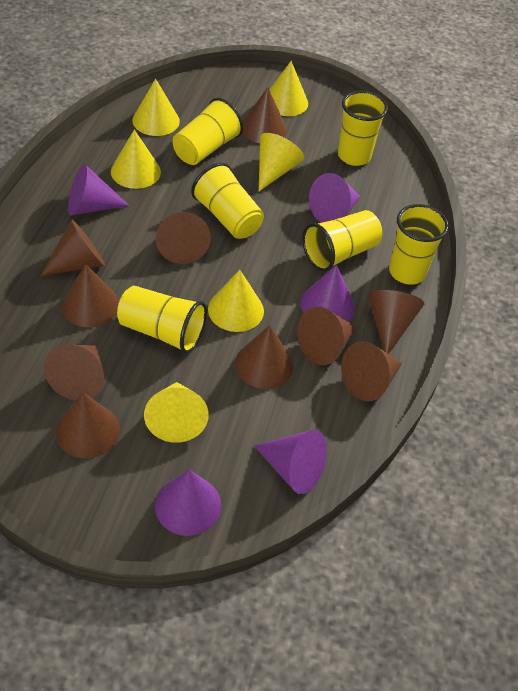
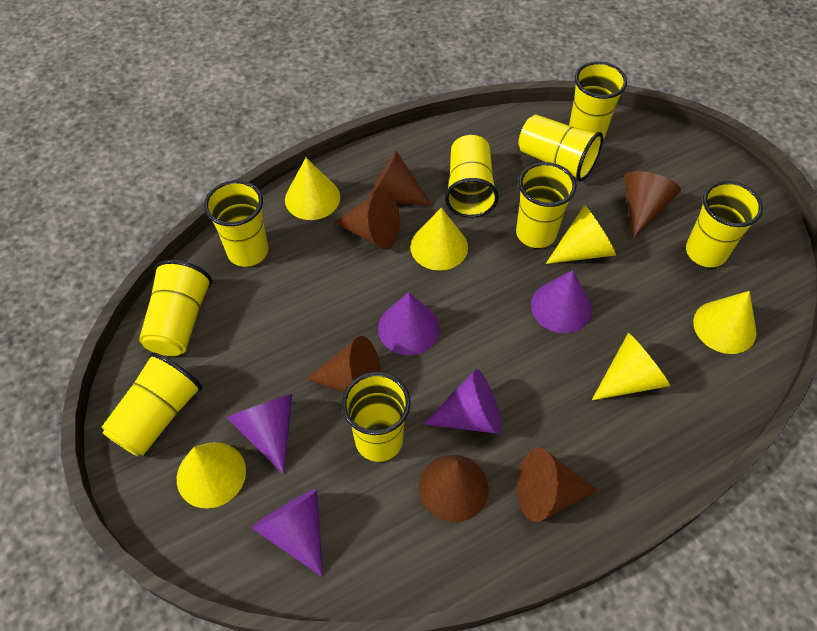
brown cone: [40,220,105,276] [44,345,104,400] [56,392,120,458] [61,264,119,327] [156,212,210,264] [235,325,293,389] [242,87,287,143] [297,307,357,365] [341,341,402,402] [368,290,424,354] = 10 -> [307,336,381,393] [334,190,400,249] [368,151,432,206] [419,455,489,522] [517,448,599,522] [624,171,681,239] = 6
yellow cup: [117,286,207,354] [173,98,243,165] [191,163,264,239] [302,210,382,272] [338,91,388,166] [389,204,449,285] = 6 -> [102,352,202,456] [139,260,212,356] [204,180,268,267] [342,372,411,462] [445,135,499,218] [516,162,576,248] [519,115,603,182] [569,61,627,139] [686,181,763,267] = 9

